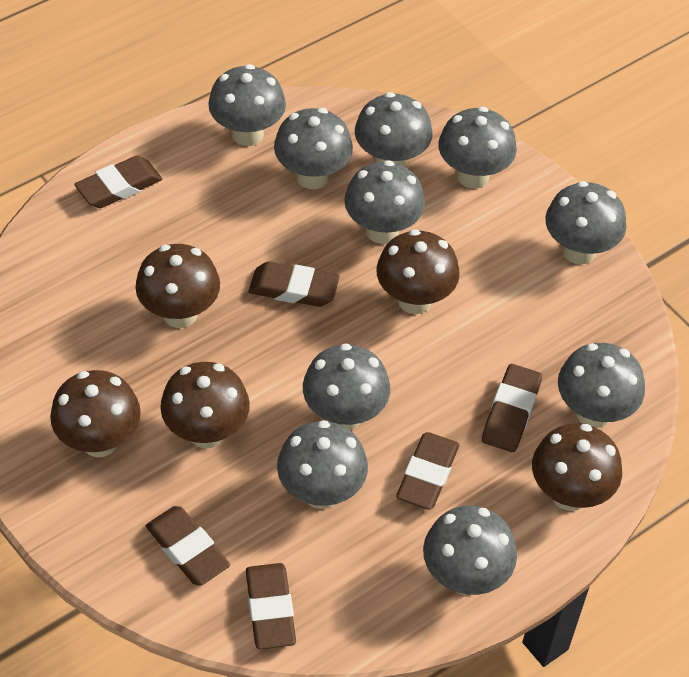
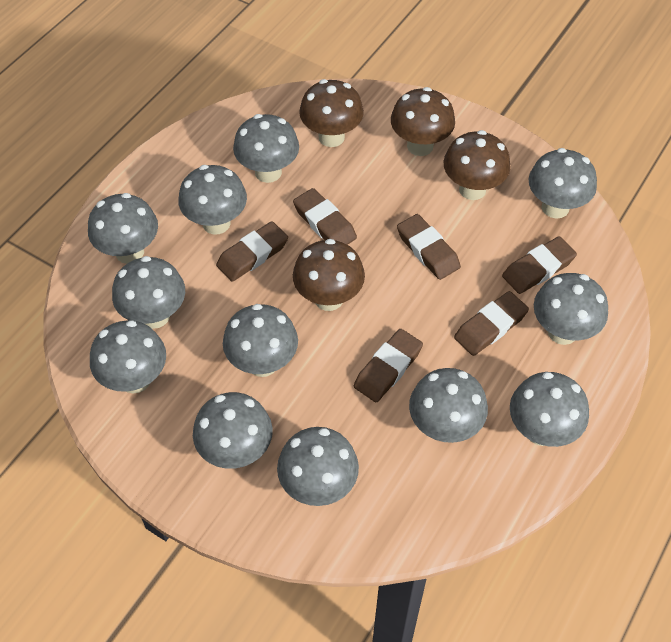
brown mushroom: [50,370,141,457] [135,244,220,328] [160,362,250,449] [376,229,460,314] [532,423,622,511] = 5 -> [293,239,365,311] [299,79,364,147] [391,87,455,156] [444,130,511,200] = 4
grey mushroom: [208,64,286,146] [274,108,353,189] [277,420,368,509] [303,343,390,430] [344,160,425,244] [355,92,433,167] [423,506,517,595] [438,106,517,189] [545,181,626,265] [558,343,645,428] = 10 -> [88,193,158,264] [90,320,166,393] [112,256,185,329] [178,165,247,235] [193,392,273,469] [223,304,298,377] [233,114,299,183] [277,427,359,506] [409,368,488,443] [510,372,589,447] [529,148,597,219] [534,273,608,345] = 12

